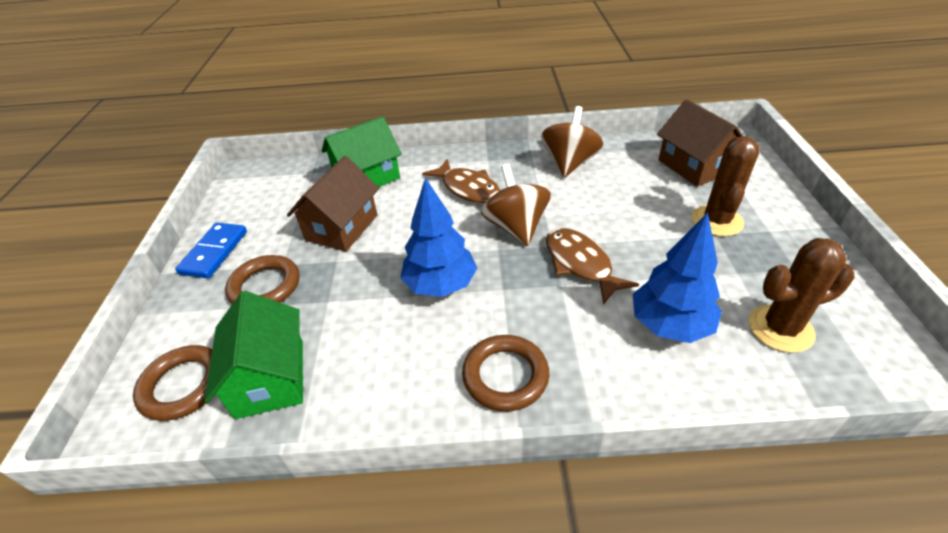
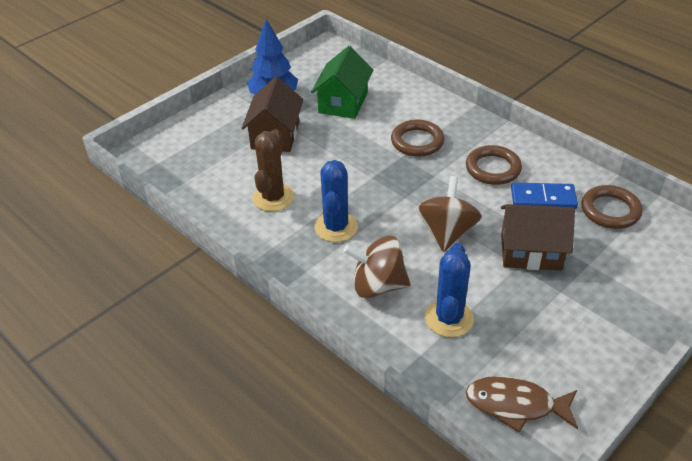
blue cactus: none = 0 -> [314,160,358,242] [425,243,474,337] = 2
blue tree: [400,178,477,297] [633,212,722,343] = 2 -> [247,19,298,95] = 1
brown cactus: [692,136,760,236] [749,238,855,353] = 2 -> [252,129,294,212] = 1
brown fish: [422,159,500,204] [546,228,639,305] = 2 -> [466,376,578,433] = 1
green house: [205,291,303,419] [322,116,402,187] = 2 -> [311,46,373,119] = 1

